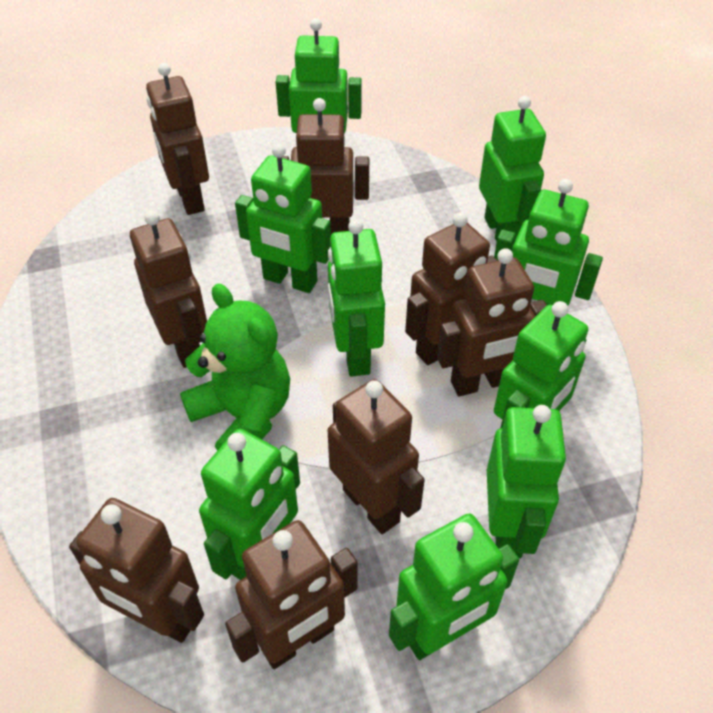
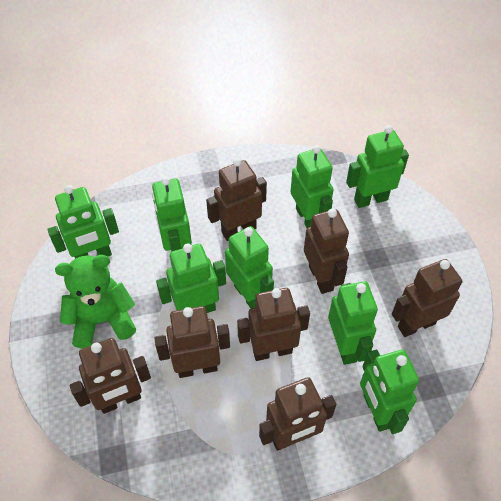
brown robot: [69,498,204,643] [130,210,207,368] [146,63,209,215] [225,520,358,669] [282,98,369,234] [328,379,425,534] [405,212,498,365] [437,248,547,397] = 8 -> [70,338,151,414] [154,306,230,378] [206,158,267,241] [237,288,310,361] [259,377,336,451] [304,209,349,294] [392,259,463,337] = 7
green robot: [199,429,300,580] [235,144,331,293] [276,19,362,134] [328,219,385,377] [389,514,519,660] [479,96,546,242] [487,405,566,558] [494,179,603,305] [494,301,588,429] = 9 -> [47,185,119,259] [152,177,192,252] [156,243,226,313] [225,226,274,308] [291,145,334,228] [328,281,378,365] [346,125,409,208] [360,349,419,434] = 8

